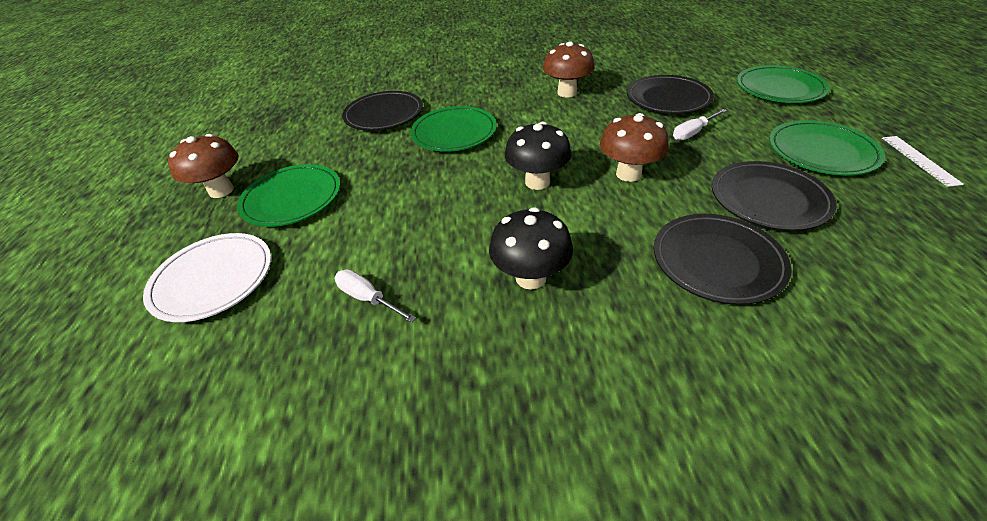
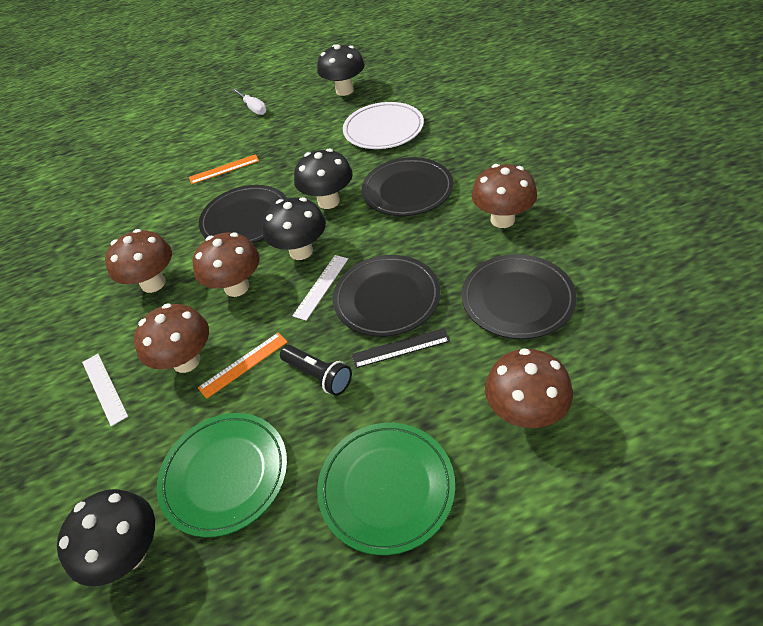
black flashlight: none = 0 -> [280,345,352,396] = 1
black mushroom: [489,207,573,290] [505,121,572,190] = 2 -> [57,489,155,586] [262,197,326,260] [294,149,353,209] [317,44,365,96] = 4
black ruler: none = 0 -> [351,328,450,368] = 1
brown mushroom: [168,134,239,198] [543,41,595,98] [600,113,669,182] = 3 -> [105,229,172,293] [134,303,209,373] [193,233,260,297] [472,164,537,228] [485,348,573,428] = 5
green plate: [237,164,340,227] [410,106,497,152] [737,65,830,103] [769,120,885,176] = 4 -> [157,413,287,537] [317,423,455,555] = 2
orange ruler: none = 0 -> [189,154,259,184] [198,332,288,399] = 2
white ruler: [882,136,964,187] = 1 -> [82,354,128,426] [292,255,348,321] = 2
white screwdriver: [334,269,416,323] [673,109,727,141] = 2 -> [232,88,267,115] = 1

